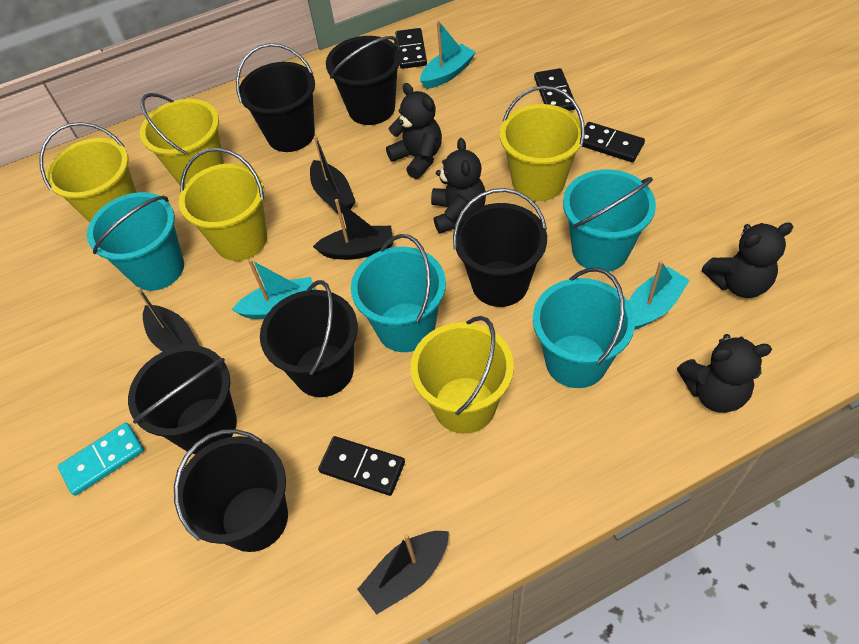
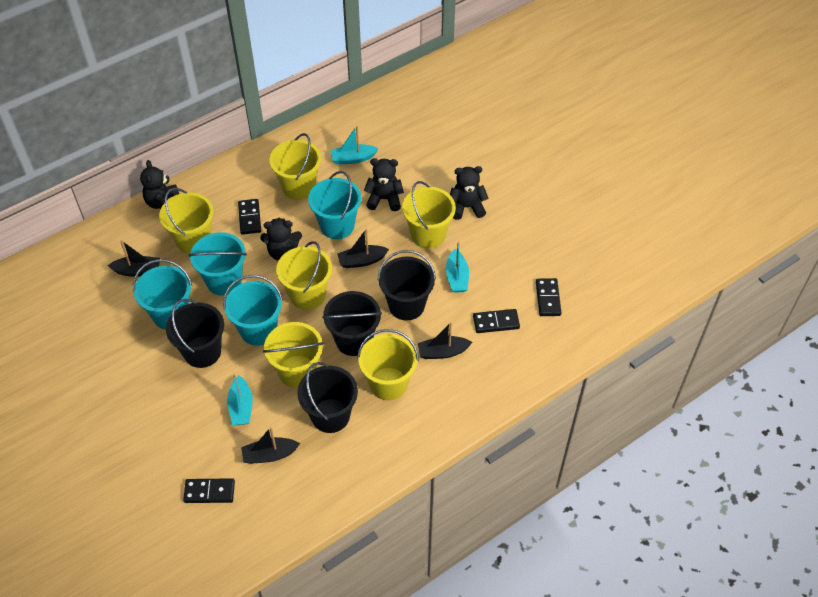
black bucket: [128,345,237,454] [174,429,288,552] [236,43,315,152] [260,280,358,397] [326,36,401,125] [453,188,547,307] = 6 -> [166,299,224,368] [297,362,358,433] [322,291,382,356] [378,250,436,321] = 4
turquoise domino: [58,423,144,496] = 1 -> none = 0
yellow bucket: [39,122,137,223] [140,93,224,185] [179,148,267,261] [410,316,514,434] [500,86,585,201] = 5 -> [159,188,214,254] [263,322,324,388] [269,133,321,200] [276,241,332,310] [357,329,419,400] [402,181,456,248] = 6

